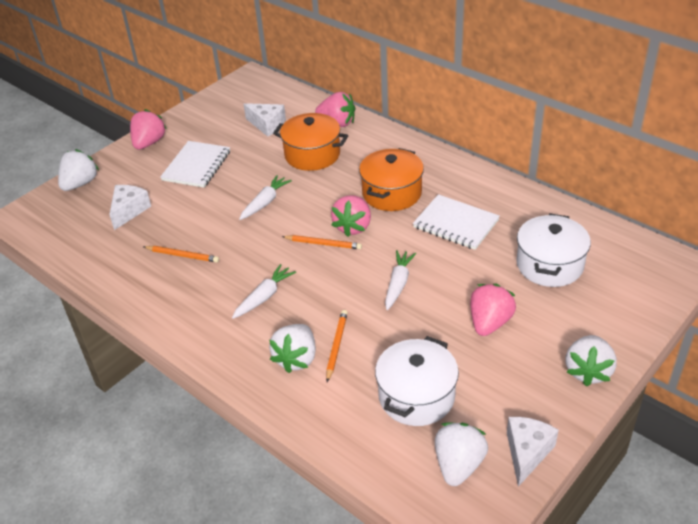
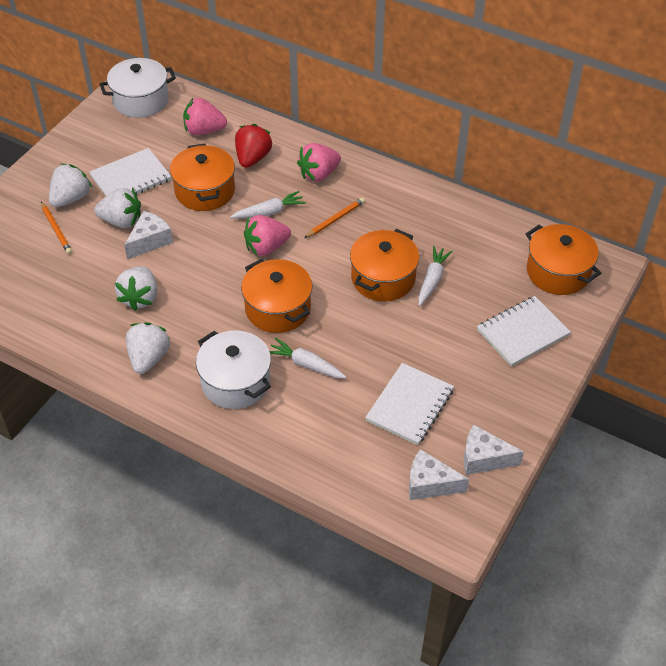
orange pencil: [144,246,219,263] [282,235,362,249] [326,310,348,382] = 3 -> [41,202,72,254] [304,197,365,238] = 2
orange pot: [273,113,348,171] [359,148,424,211] = 2 -> [170,143,235,211] [241,259,312,333] [350,229,419,302] [526,224,601,295] = 4
pink strawberry: [130,109,167,150] [315,92,355,127] [331,196,371,237] [470,284,516,336] = 4 -> [183,98,227,135] [244,215,291,256] [297,143,341,182] = 3
red strawberry: none = 0 -> [235,124,272,168] = 1
white notebook: [160,141,230,188] [413,194,500,250] = 2 -> [89,148,171,196] [365,363,454,445] [477,296,571,367] = 3

